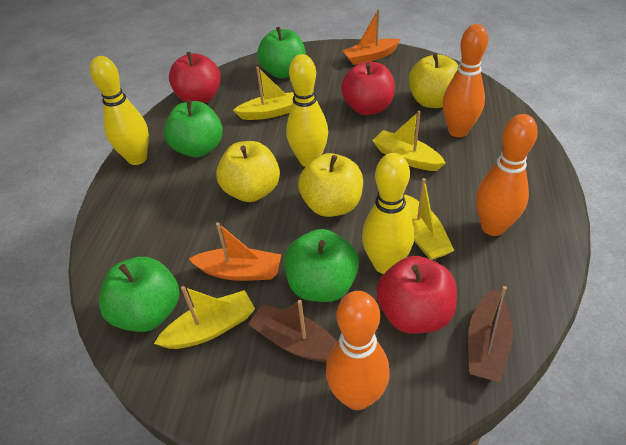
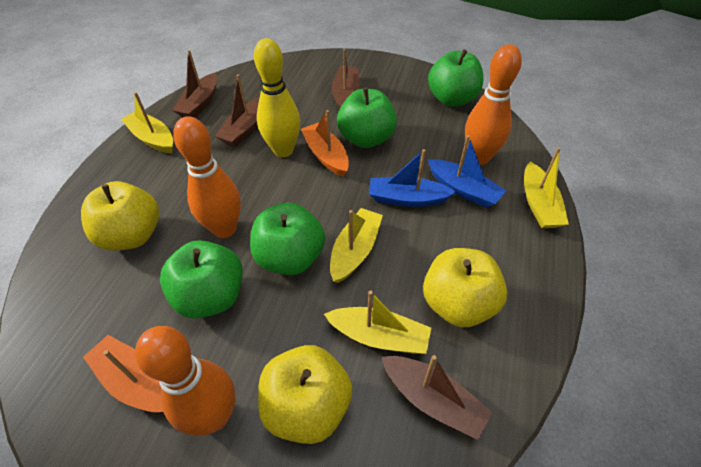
blue boat: none = 0 -> [369,149,456,207] [428,135,506,208] = 2
brown boat: [248,300,337,363] [468,286,513,382] = 2 -> [172,50,217,118] [215,74,259,147] [332,49,359,109] [382,355,493,440] = 4
red apple: [169,52,221,103] [341,61,395,115] [376,256,457,334] = 3 -> none = 0
yellow bowling pin: [90,56,149,165] [286,54,328,167] [362,153,414,274] = 3 -> [254,38,300,157] = 1

